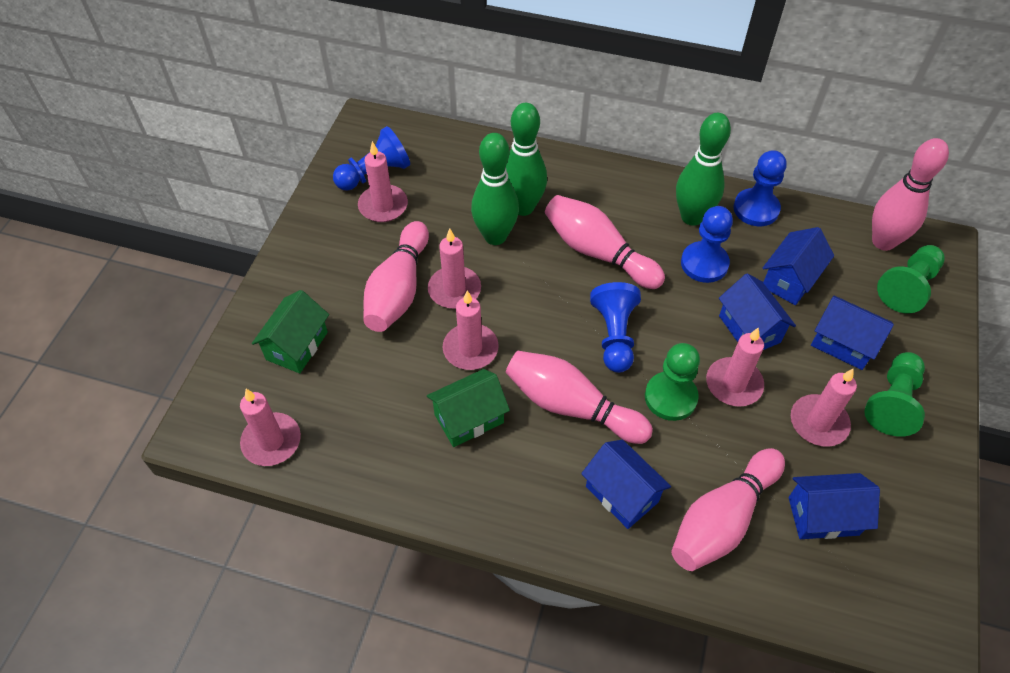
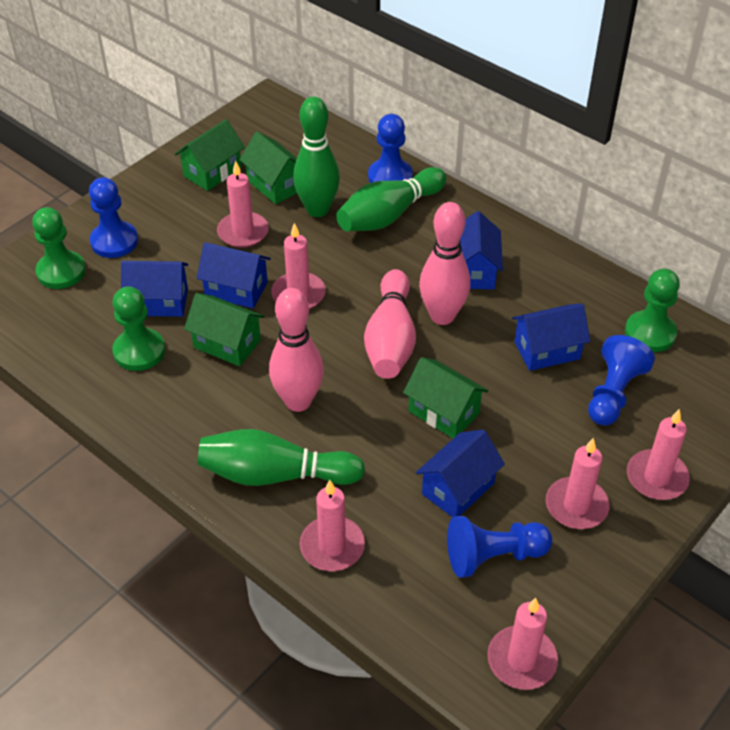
green house: [252,290,329,373] [427,369,510,447] = 2 -> [175,119,245,191] [184,293,264,366] [239,131,297,204] [403,357,488,438] = 4
pink bowling pin: [363,221,429,332] [506,351,653,444] [545,195,665,289] [671,448,785,571] [872,138,949,251] = 5 -> [269,288,324,412] [364,269,416,379] [419,202,470,325] = 3

